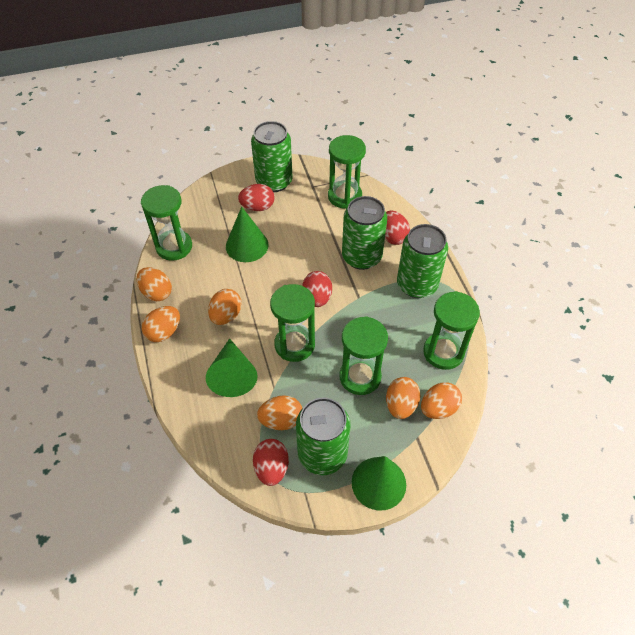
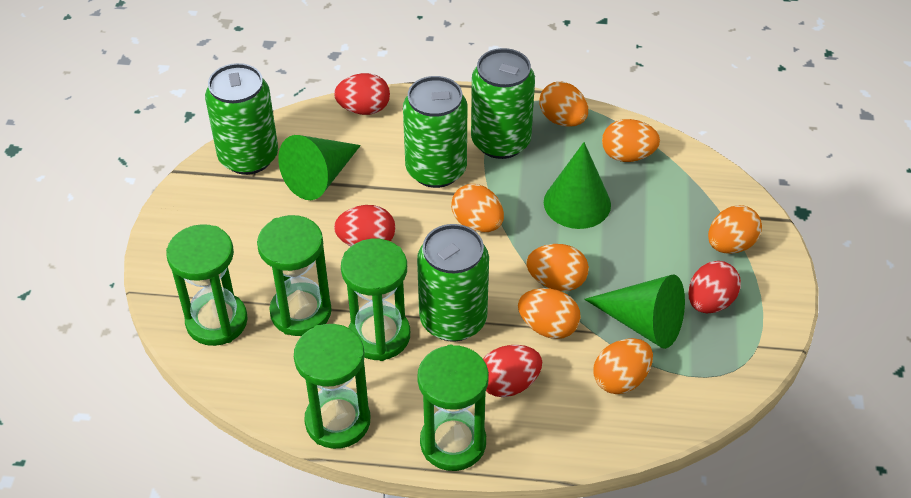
orange egg: [137,267,172,301] [142,306,180,342] [208,289,242,325] [257,395,302,430] [386,377,420,419] [421,382,462,419] = 6 -> [451,184,504,232] [518,288,581,339] [526,244,589,291] [539,82,588,127] [593,338,653,394] [602,119,660,162] [708,205,762,254] = 7

